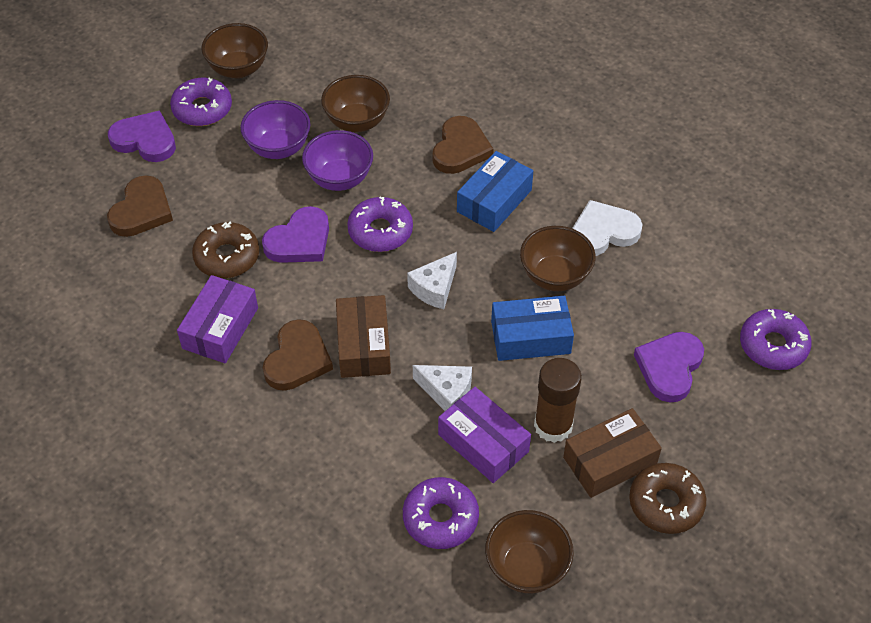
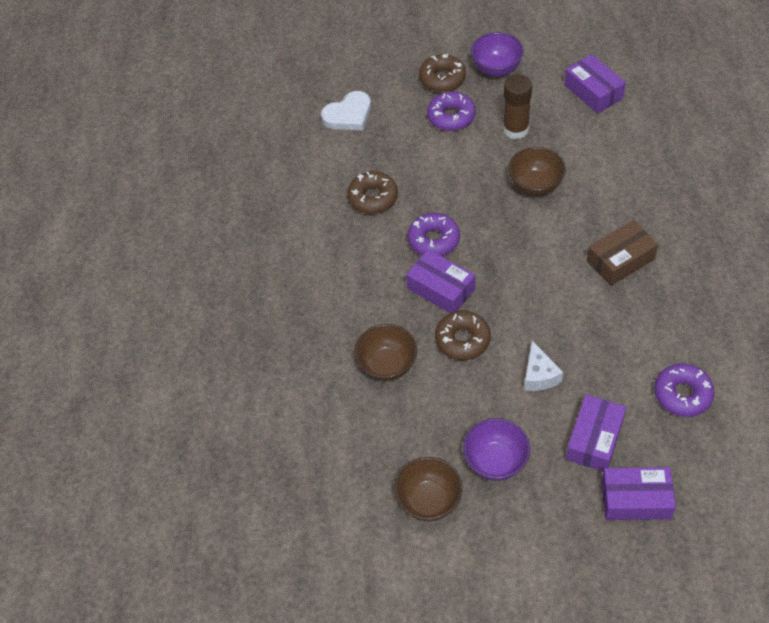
blue box: [457,151,533,232] [491,296,574,361] = 2 -> none = 0
brown bowl: [201,23,268,78] [321,75,390,132] [485,510,574,593] [520,226,596,291] = 4 -> [354,324,417,381] [394,457,463,521] [508,147,566,196] = 3
brown box: [336,295,391,378] [563,408,662,498] = 2 -> [587,220,658,286] = 1
brown donut: [192,222,259,278] [629,463,706,534] = 2 -> [347,171,398,214] [419,54,466,92] [435,311,491,360] = 3
brown heart: [107,175,173,237] [263,319,333,391] [433,116,494,174] = 3 -> none = 0
purple box: [177,275,258,363] [438,387,531,483] = 2 -> [406,249,475,313] [564,54,626,114] [566,394,626,472] [601,467,676,520] = 4
purple donut: [170,77,232,126] [347,197,413,252] [403,477,479,549] [740,309,812,370] = 4 -> [408,213,460,256] [427,92,476,131] [654,364,714,417] = 3
purple heart: [108,110,176,162] [262,206,329,263] [634,332,704,403] = 3 -> none = 0
white cheese: [407,252,457,309] [413,365,472,411] = 2 -> [524,341,563,391] = 1

